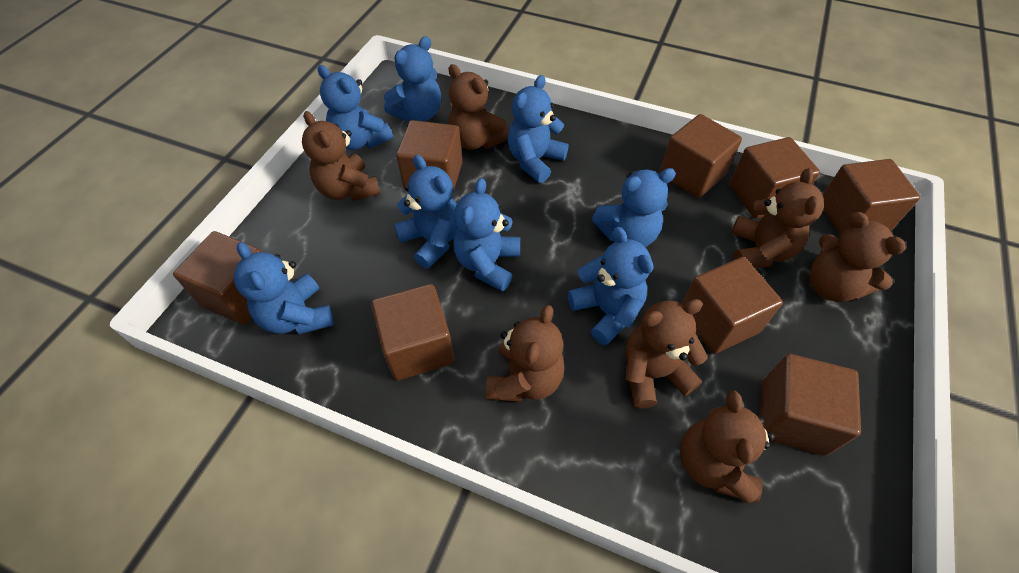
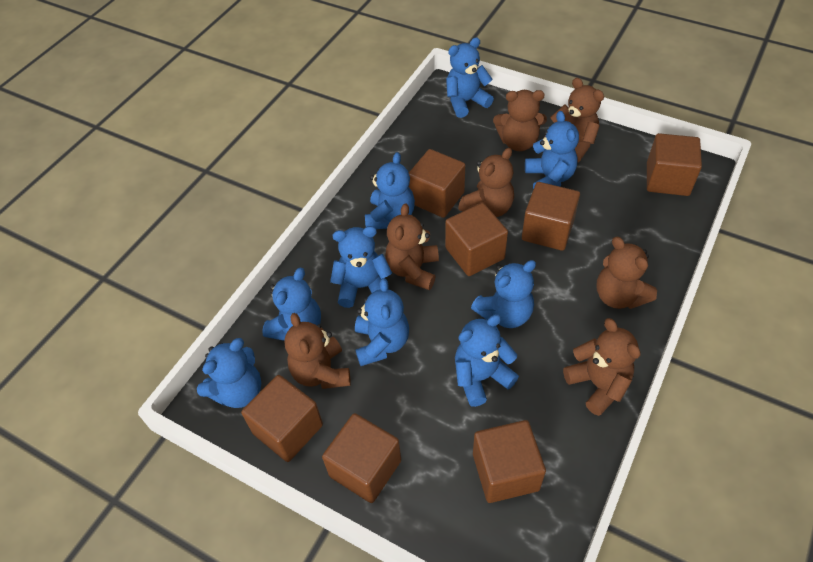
blue teddy bear: [234,242,333,335] [318,65,393,150] [384,36,441,121] [394,155,458,269] [453,178,520,292] [507,75,569,183] [568,227,653,345] [592,168,676,247] = 8 -> [197,338,261,408] [262,268,321,341] [330,226,392,308] [355,278,409,366] [365,152,415,229] [446,37,494,118] [455,314,519,407] [471,260,536,328] [525,111,579,189] = 9
brown cube: [173,231,262,325] [371,284,454,381] [396,120,463,195] [660,114,742,198] [682,257,783,354] [729,137,820,218] [760,354,861,456] [822,159,920,236] = 8 -> [241,375,323,462] [322,413,401,503] [408,149,465,218] [445,203,508,276] [473,420,546,503] [522,182,580,251] [647,133,702,196] = 7

